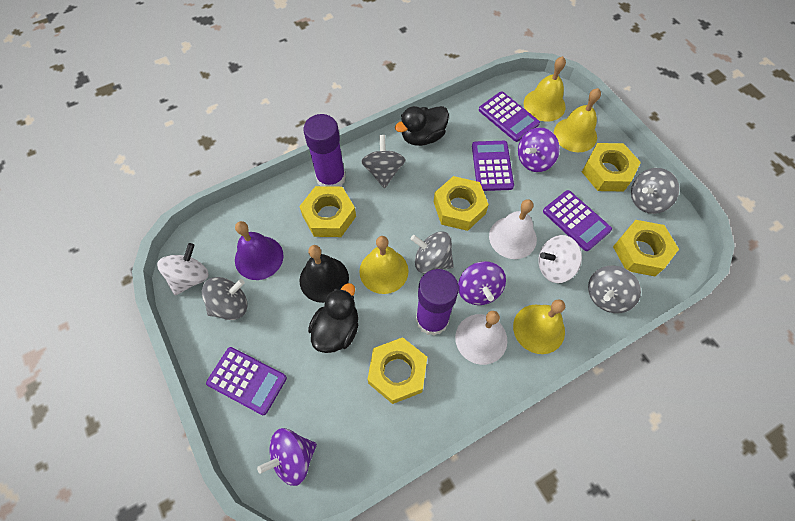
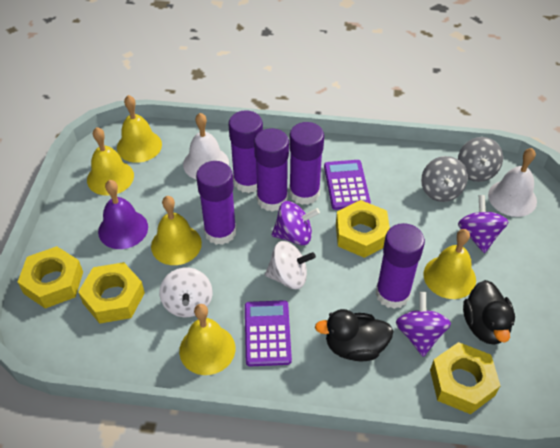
black bell: [300,245,349,303] = 1 -> none = 0
grey spinning top: [202,277,248,320] [361,135,405,188] [411,231,454,273] [588,266,641,313] [631,168,679,214] = 5 -> [421,156,468,202] [458,137,503,182] = 2
purple calculator: [206,347,287,415] [472,141,514,191] [479,91,540,142] [543,190,612,251] = 4 -> [245,300,292,366] [324,160,371,210] = 2
purple glue stick: [303,114,346,187] [416,269,459,336] = 2 -> [196,161,237,245] [228,110,263,193] [254,128,289,212] [289,122,324,205] [376,223,425,309] = 5
yellow bell: [359,236,409,294] [513,299,565,354] [524,56,566,122] [554,88,601,152] = 4 -> [87,127,134,196] [117,95,162,163] [151,196,202,265] [179,304,235,375] [424,229,476,299] = 5
yellow nut: [299,186,356,237] [367,337,427,404] [434,176,489,231] [582,143,641,191] [613,220,679,276] = 5 -> [18,246,83,308] [78,262,145,324] [336,200,390,258] [430,342,501,414] = 4

